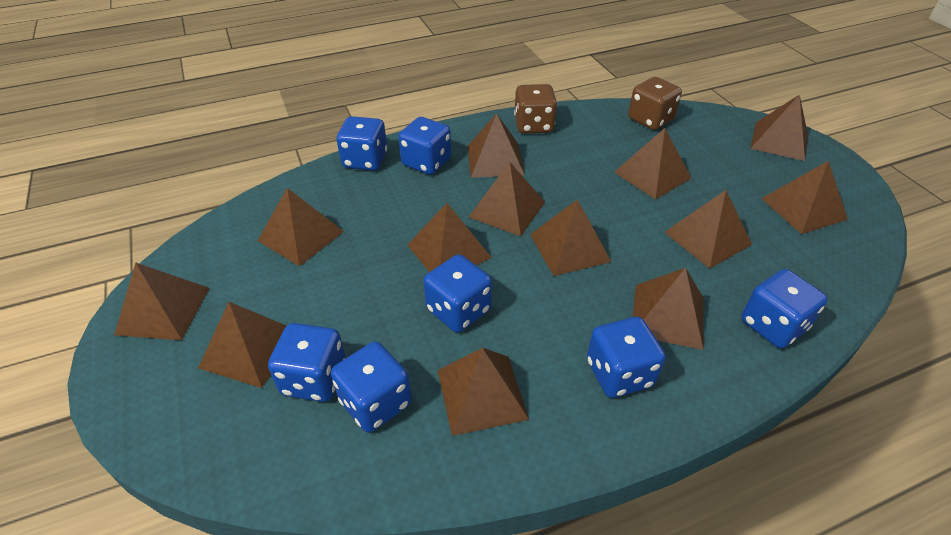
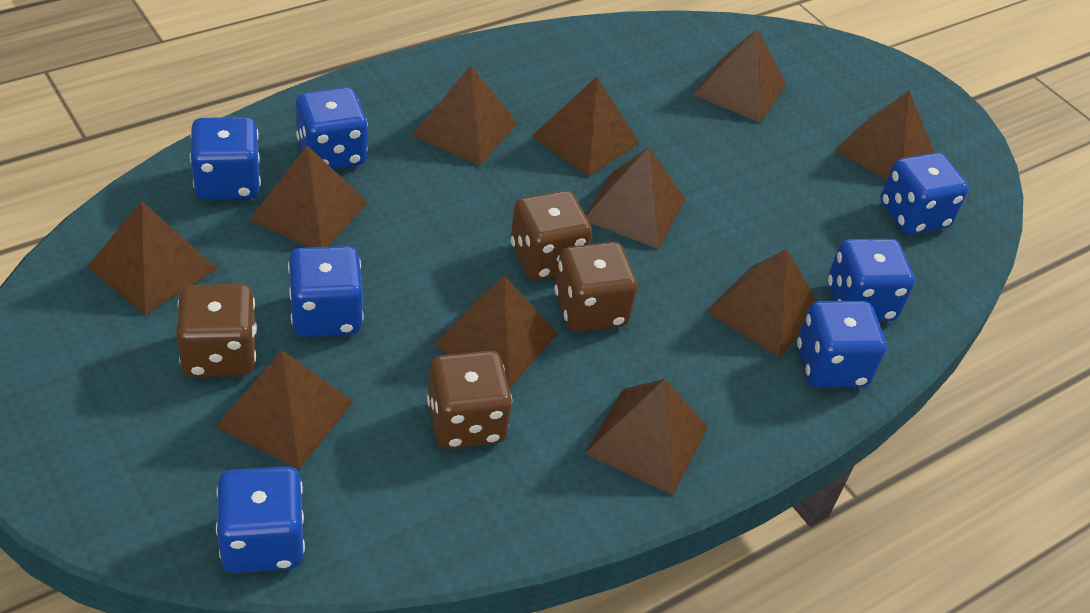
brown dice: [514,84,557,134] [628,77,682,130] = 2 -> [176,284,257,377] [427,351,512,449] [510,191,592,280] [554,242,637,332] = 4
brown pyramid: [114,262,209,340] [198,302,286,388] [258,188,344,266] [408,203,492,272] [437,348,529,436] [468,113,525,178] [468,162,545,236] [530,199,611,276] [614,128,691,200] [633,268,703,350] [664,190,752,268] [750,94,808,161] [761,161,848,234] = 13 -> [87,201,218,315] [216,350,354,469] [249,145,368,248] [412,65,518,166] [433,276,558,389] [532,77,639,176] [585,147,686,249] [585,379,708,495] [693,28,786,123] [706,249,818,357] [834,91,934,180] = 11

